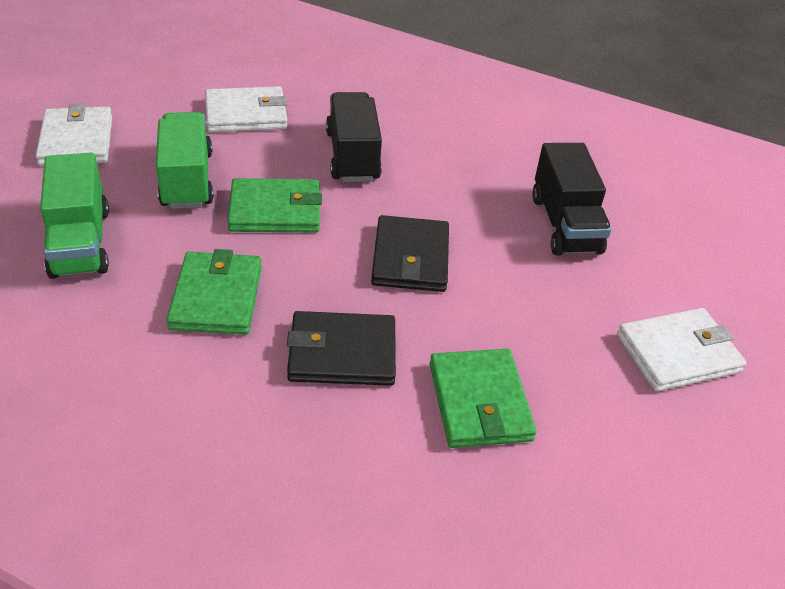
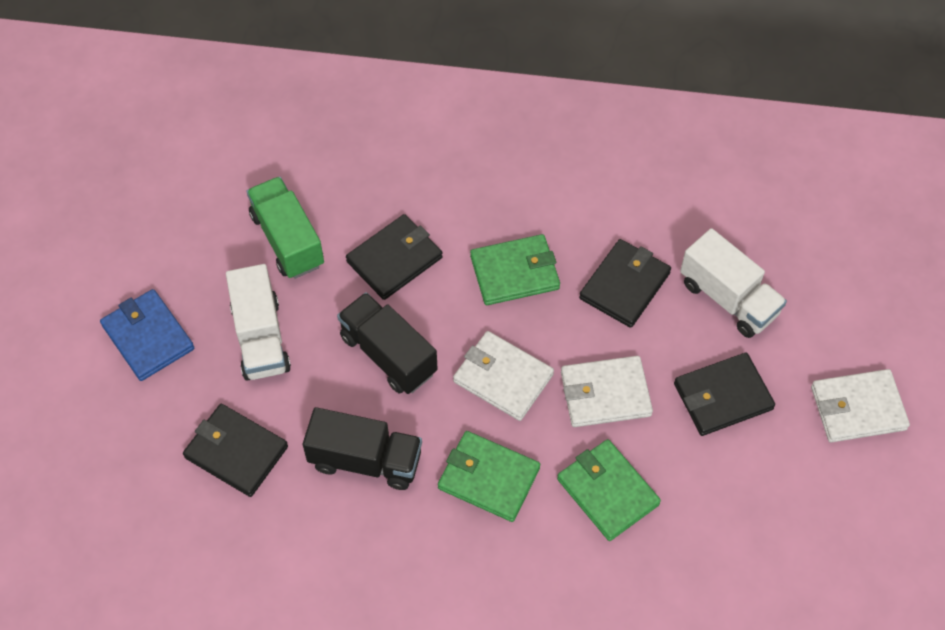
black wallet: [287,311,396,386] [371,215,449,292] = 2 -> [183,404,288,497] [346,214,443,300] [579,239,671,328] [674,353,775,436] = 4
blue wallet: none = 0 -> [100,289,194,381] = 1
green truck: [40,153,109,279] [156,112,214,209] = 2 -> [246,176,324,279] = 1
white truck: none = 0 -> [226,264,291,381] [680,228,787,338] = 2

